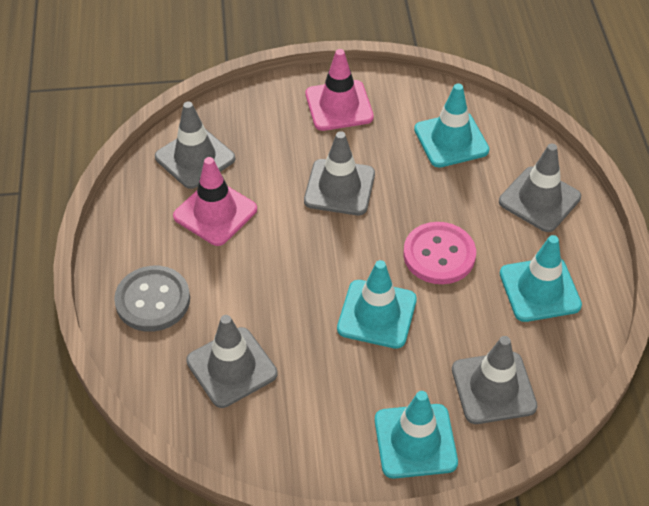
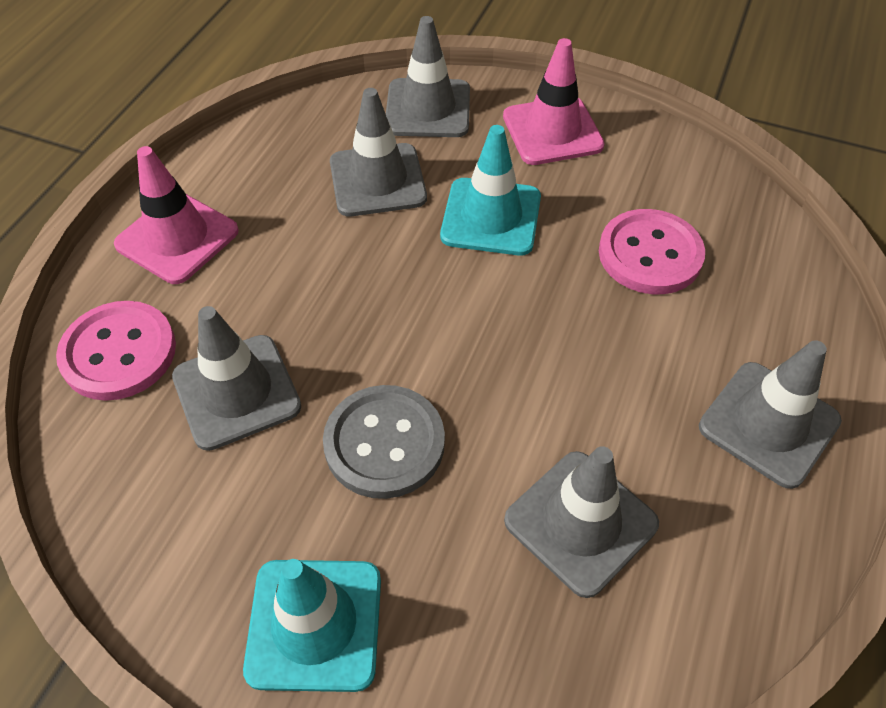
pink button: [403,222,476,284] = 1 -> [56,301,176,401] [599,209,705,294] = 2
turquoise traffic cone: [337,260,417,349] [375,391,458,479] [414,83,489,168] [500,235,582,322] = 4 -> [243,559,381,692] [440,125,541,256] = 2

